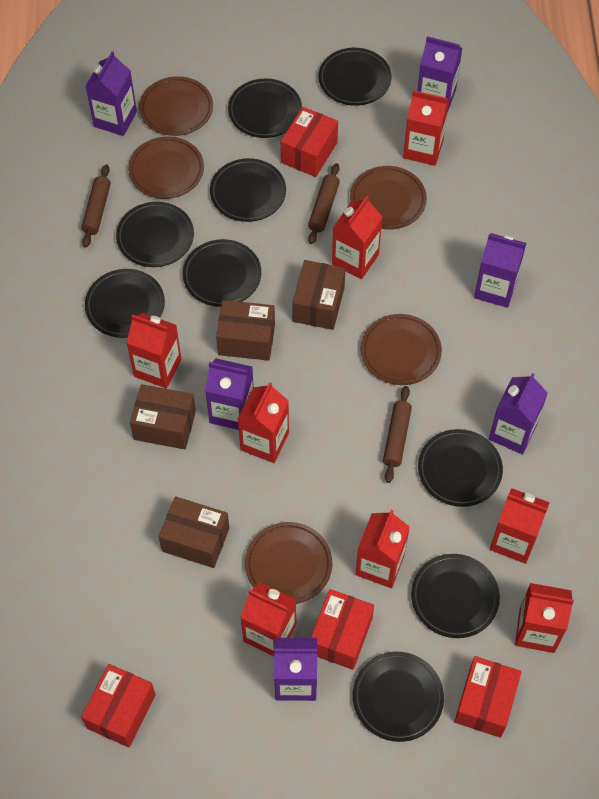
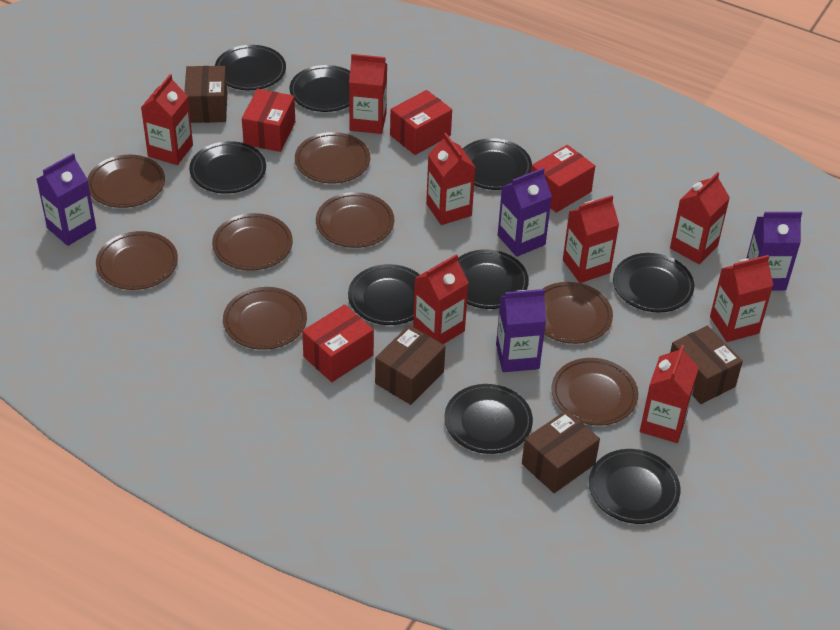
brown plate: [128,136,204,199] [139,76,213,136] [245,522,332,604] [350,166,427,229] [361,314,442,385] = 5 -> [88,155,165,208] [96,231,178,290] [212,213,293,271] [223,287,307,350] [295,132,370,184] [316,192,394,248] [543,282,613,344] [551,358,638,425] = 8
brown rolling pin: [81,164,111,248] [308,163,340,244] [383,386,412,483] = 3 -> none = 0
purple carton: [85,51,137,136] [205,358,254,430] [274,638,317,701] [418,36,462,113] [474,233,526,308] [489,373,548,454] = 6 -> [37,153,96,246] [496,289,546,372] [498,168,552,257] [746,212,802,291] = 4

